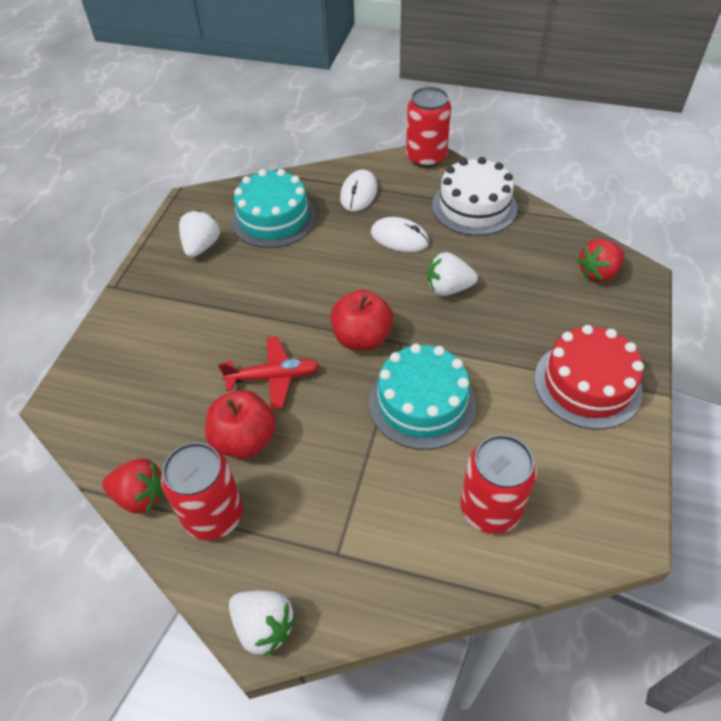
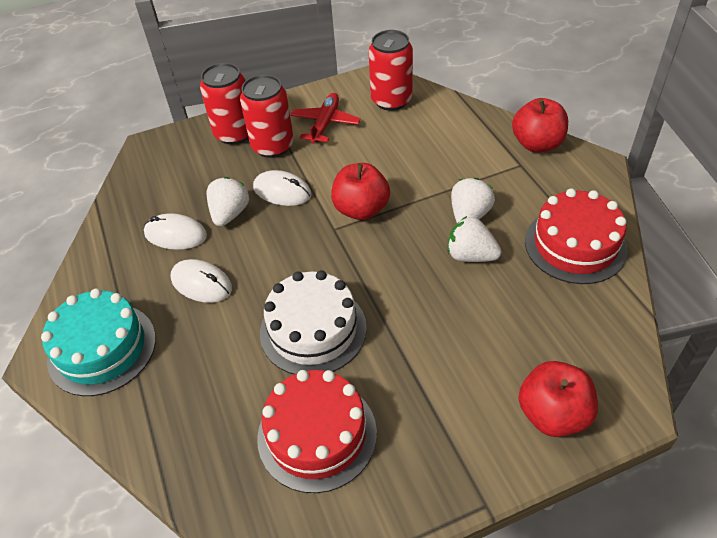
red apple: [205,390,276,459] [330,290,393,350] = 2 -> [331,163,390,220] [512,98,568,152] [518,361,598,437] = 3
red cake: [534,325,644,429] = 1 -> [257,370,377,493] [525,189,628,284] = 2
red strawberry: [102,458,163,513] [577,239,625,282] = 2 -> none = 0
turquoise cake: [231,169,316,248] [369,344,476,450] = 2 -> [41,289,156,396] = 1
white mouse: [340,170,377,211] [371,217,429,252] = 2 -> [144,213,207,250] [170,259,232,303] [253,170,312,206] = 3

